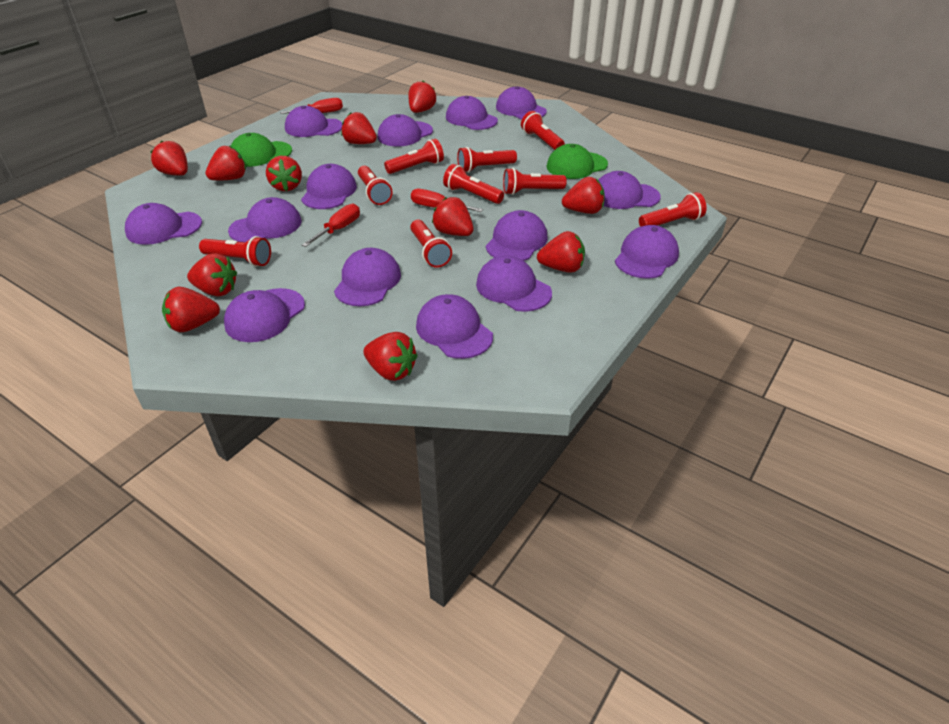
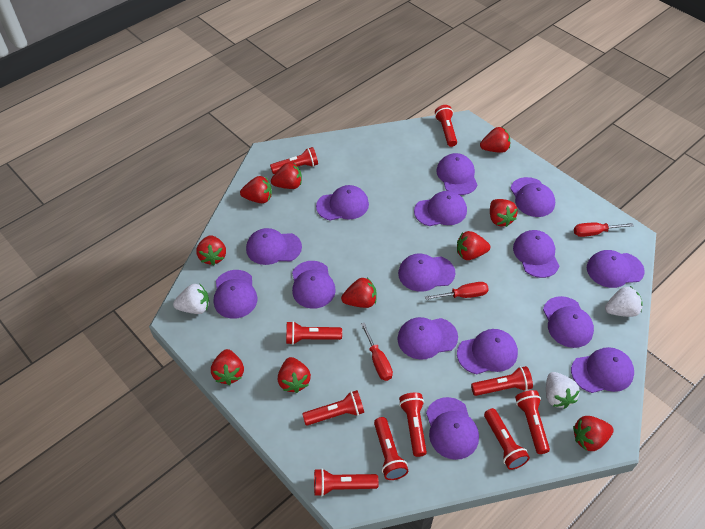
green cap: [231,133,292,167] [546,144,608,179] = 2 -> none = 0
purple cap: [125,203,202,245] [224,288,305,342] [228,197,301,242] [285,106,342,137] [301,164,357,209] [334,248,401,306] [378,114,433,147] [416,294,493,359] [446,96,498,130] [476,255,552,312] [486,210,548,261] [496,86,547,119] [598,171,661,209] [615,225,679,279] = 14 -> [214,270,258,319] [246,228,302,265] [292,261,336,309] [316,185,369,221] [397,317,458,360] [398,254,455,292] [414,191,467,226] [426,397,479,460] [436,153,477,195] [457,329,518,374] [510,177,555,217] [513,230,559,278] [543,296,594,348] [571,347,634,393] [587,250,645,288] = 15
red flashlight: [199,236,271,267] [358,166,393,205] [384,139,444,174] [410,220,452,268] [443,164,504,204] [457,147,517,173] [503,168,566,195] [521,111,565,150] [639,192,707,227] = 9 -> [270,147,318,174] [286,321,342,345] [302,390,364,426] [314,468,379,496] [374,417,408,480] [399,393,427,457] [435,105,457,147] [471,366,533,396] [484,408,530,470] [515,390,550,454] = 10
red strawberry: [151,141,188,176] [162,287,220,332] [187,253,237,296] [205,146,246,181] [266,156,302,191] [341,112,377,144] [364,332,418,381] [408,81,436,113] [432,197,474,236] [537,231,585,273] [562,177,605,214] = 11 -> [196,235,226,265] [211,349,244,385] [240,176,272,203] [271,162,302,189] [278,357,311,393] [341,278,377,308] [457,231,490,260] [480,127,510,153] [490,199,518,227] [573,416,613,451] = 10
white strawberry: none = 0 -> [173,284,209,314] [546,372,580,409] [605,286,643,317] = 3

